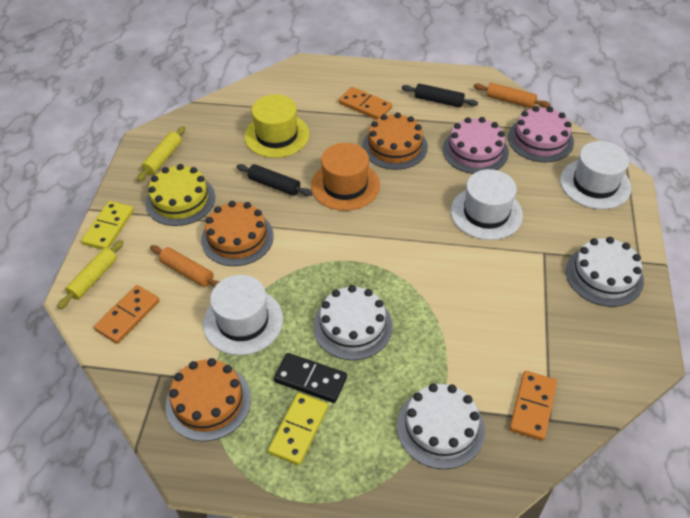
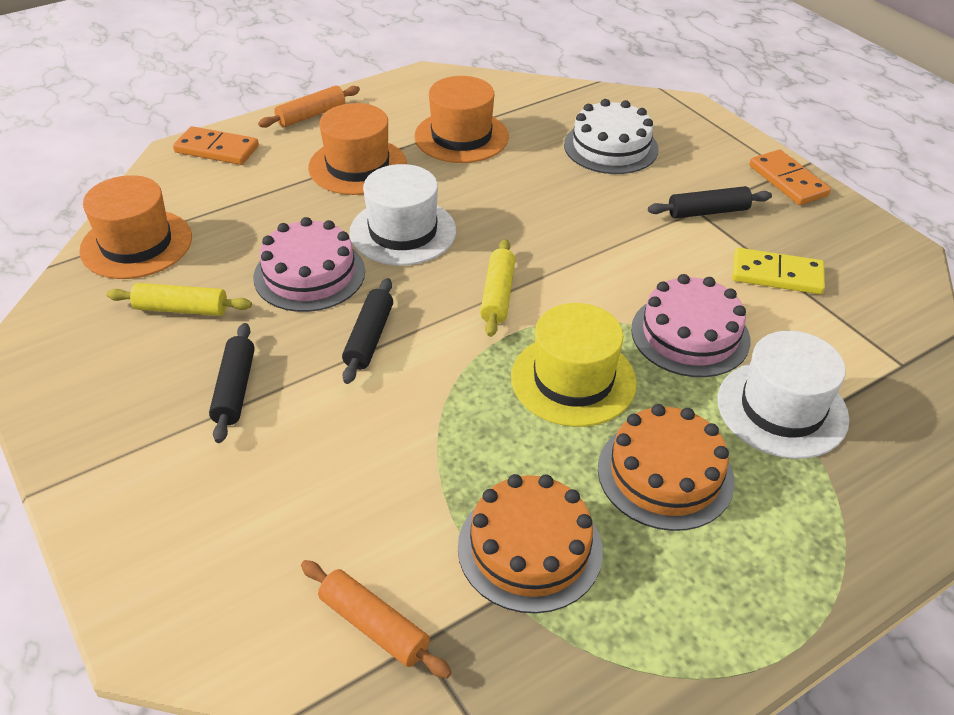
black domino: [274,353,347,403] = 1 -> none = 0
black rolling pin: [237,164,312,196] [402,84,478,107] = 2 -> [209,323,255,443] [342,278,393,384] [648,186,772,219] = 3
orange cake: [166,358,251,441] [201,201,274,266] [362,112,428,170] = 3 -> [458,474,603,613] [598,404,735,531] = 2
orange domino: [94,285,160,344] [338,87,392,120] [509,371,557,441] = 3 -> [173,126,259,165] [750,150,831,205] = 2
orange hat: [311,143,380,211] = 1 -> [79,175,192,279] [308,103,407,195] [414,76,509,163] = 3
white cake: [313,285,393,360] [397,383,485,469] [566,237,644,307] = 3 -> [564,99,658,174] = 1
white hat: [203,275,283,355] [451,169,523,240] [560,141,632,209] = 3 -> [349,164,456,265] [718,331,849,459] = 2
yellow cake: [146,164,215,226] = 1 -> none = 0
yellow domino: [81,201,134,249] [268,393,328,465] = 2 -> [732,248,825,294] = 1

